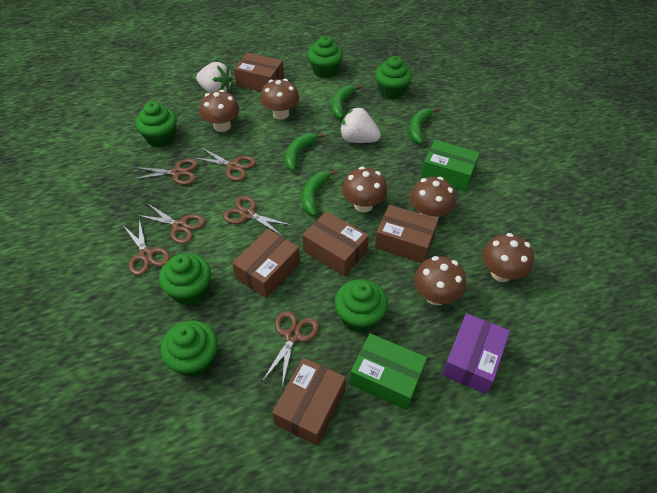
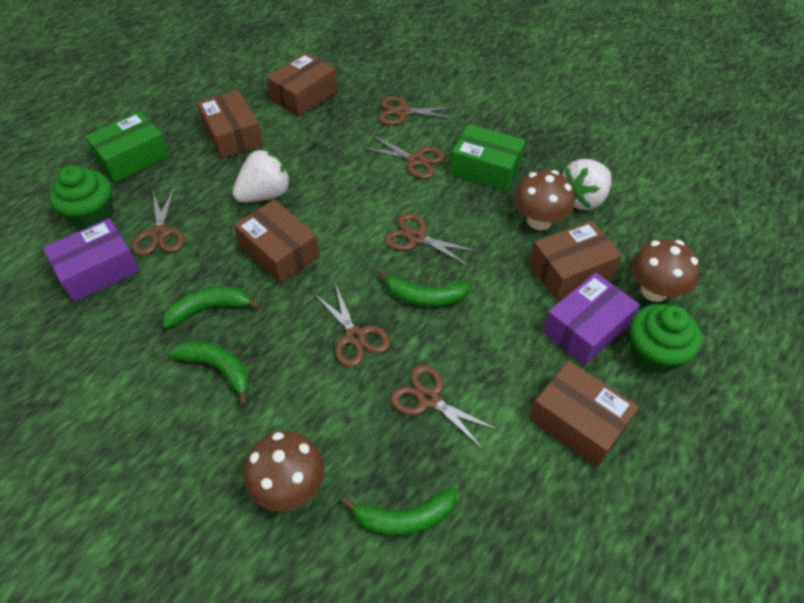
brown mushroom: [199,90,240,132] [260,79,299,120] [342,166,387,213] [410,177,456,219] [414,256,466,305] [482,233,534,282] = 6 -> [244,431,324,511] [514,170,575,230] [631,239,700,302] = 3
green cupcake: [135,102,177,148] [159,254,211,305] [161,320,218,377] [308,36,343,78] [335,279,388,333] [375,56,412,100] = 6 -> [49,165,113,229] [630,304,702,374] = 2
purple box: [442,313,510,394] = 1 -> [43,218,140,302] [543,272,640,366] = 2

